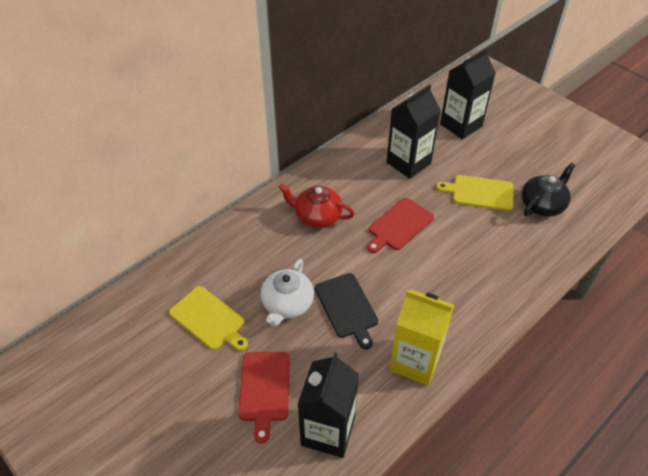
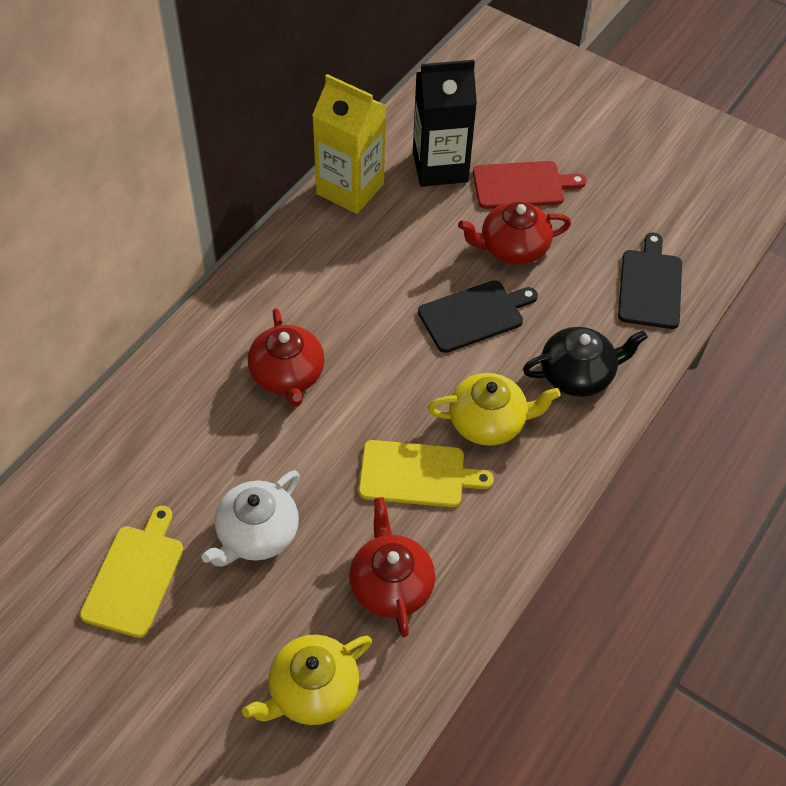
black carton: [297,352,359,458] [387,84,441,179] [440,48,496,139] = 3 -> [413,60,477,187] = 1
black cutting board: [315,273,378,349] = 1 -> [418,280,538,353] [618,233,682,329] = 2
red cutting board: [238,352,290,443] [367,198,434,253] = 2 -> [473,161,586,209] = 1
red teapot: [278,183,355,228] = 1 -> [248,308,325,407] [349,497,435,637] [458,201,571,265] = 3
yellow teapot: none = 0 -> [242,635,372,725] [428,373,561,446] = 2

